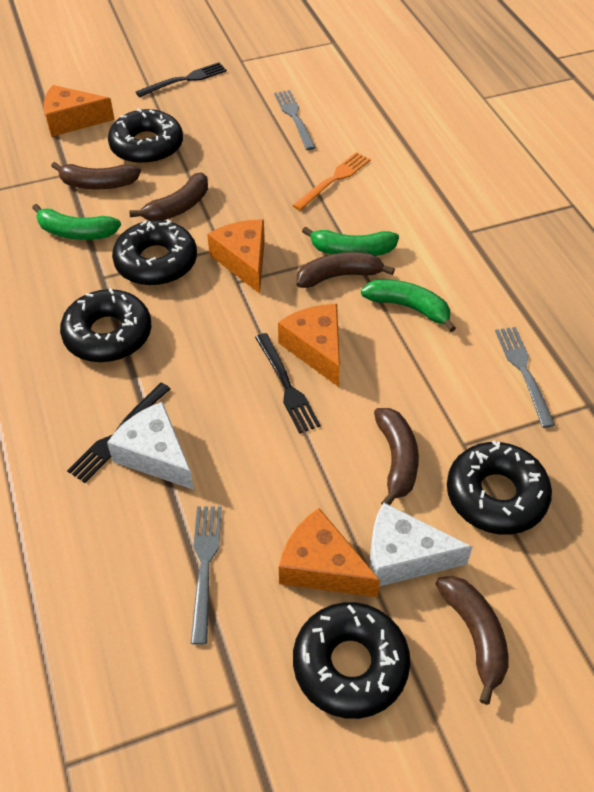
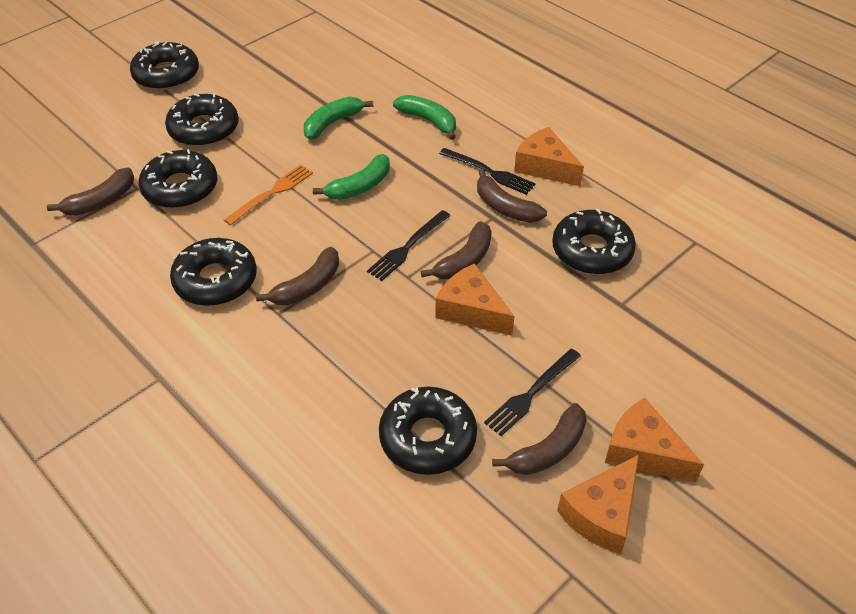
black donut: [60,288,151,363] [108,108,183,165] [112,219,197,286] [293,602,410,719] [447,440,552,535] = 5 -> [130,41,199,90] [139,149,217,209] [165,93,239,147] [170,238,257,306] [379,387,477,475] [552,209,636,274] = 6
grey fork: [191,506,222,645] [274,90,316,150] [495,327,555,428] = 3 -> none = 0
white cheese: [107,402,194,490] [370,502,472,587] = 2 -> none = 0

